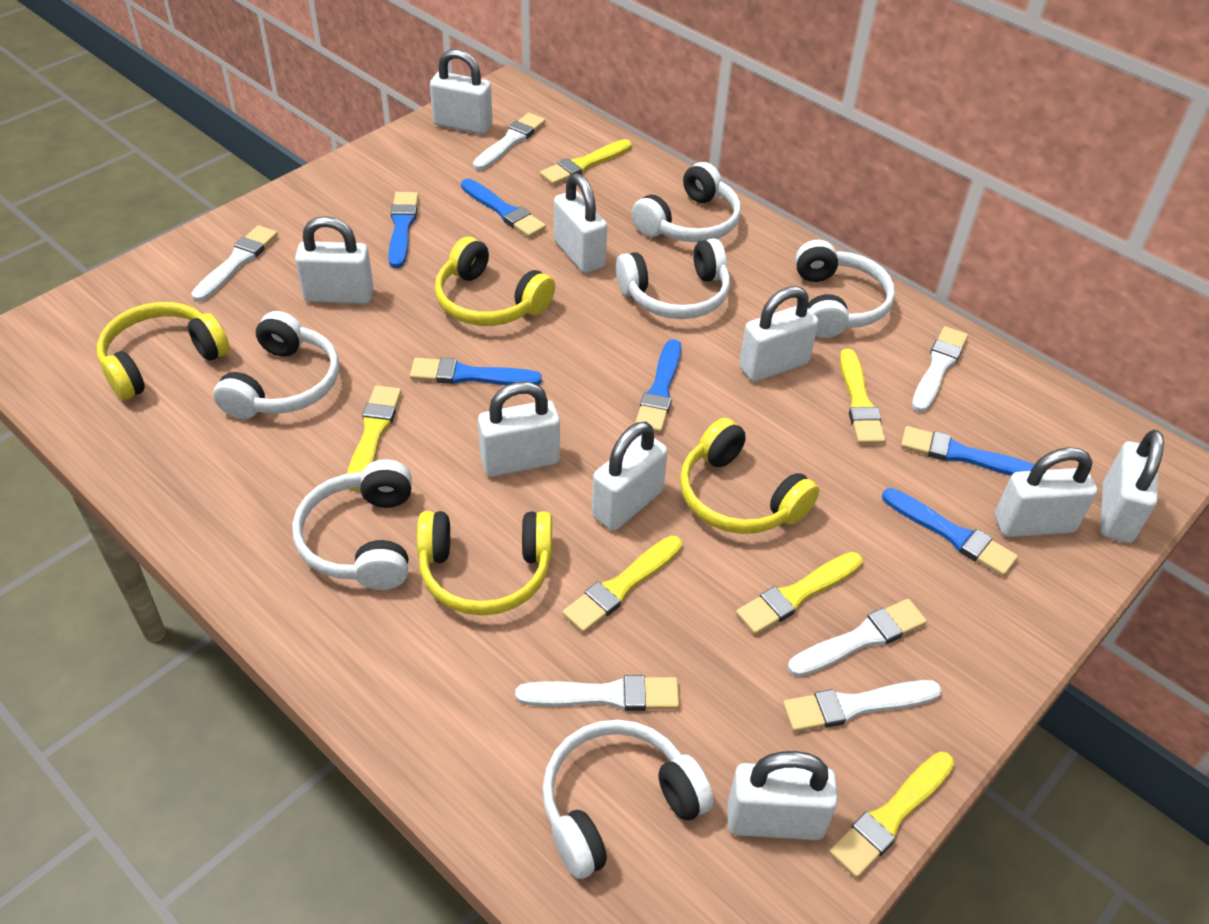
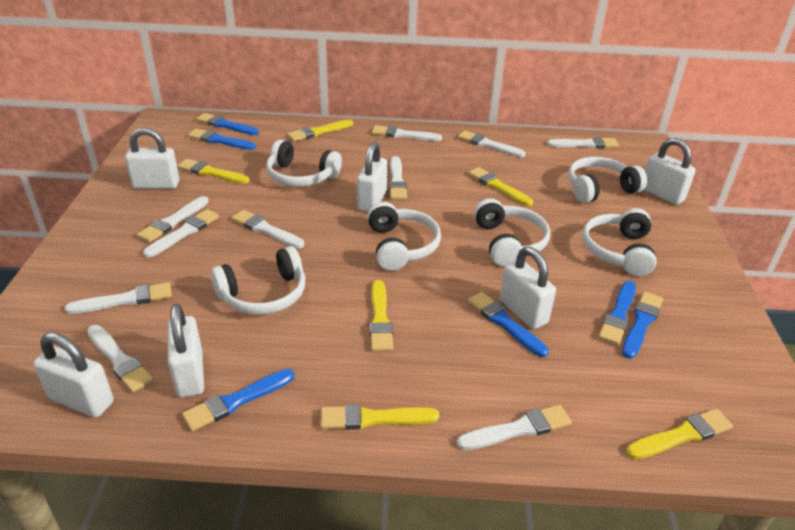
white brush: [191,225,278,302] [473,113,545,170] [515,675,679,711] [783,680,942,732] [788,599,927,677] [912,326,968,412] = 6 -> [65,282,172,314] [87,325,153,393] [137,196,209,243] [143,209,219,257] [231,210,304,248] [372,125,442,141] [389,156,407,199] [457,405,572,450] [458,130,526,157] [547,137,619,148] = 10
white padlock: [295,216,374,304] [430,49,492,134] [478,382,560,477] [554,173,607,273] [592,422,668,531] [727,751,838,840] [739,286,819,382] [995,447,1097,537] [1100,430,1164,543] = 9 -> [33,332,114,417] [125,128,179,189] [168,304,204,397] [357,142,387,212] [499,247,556,329] [644,138,696,205] = 6
yellow headphones: [97,302,230,400] [417,511,552,616] [435,237,555,326] [680,418,819,534] = 4 -> none = 0

